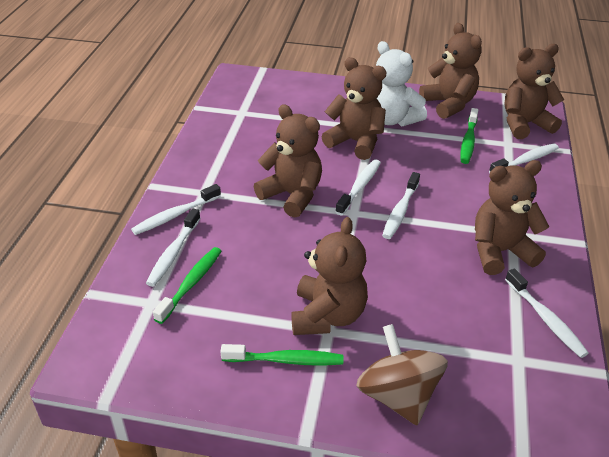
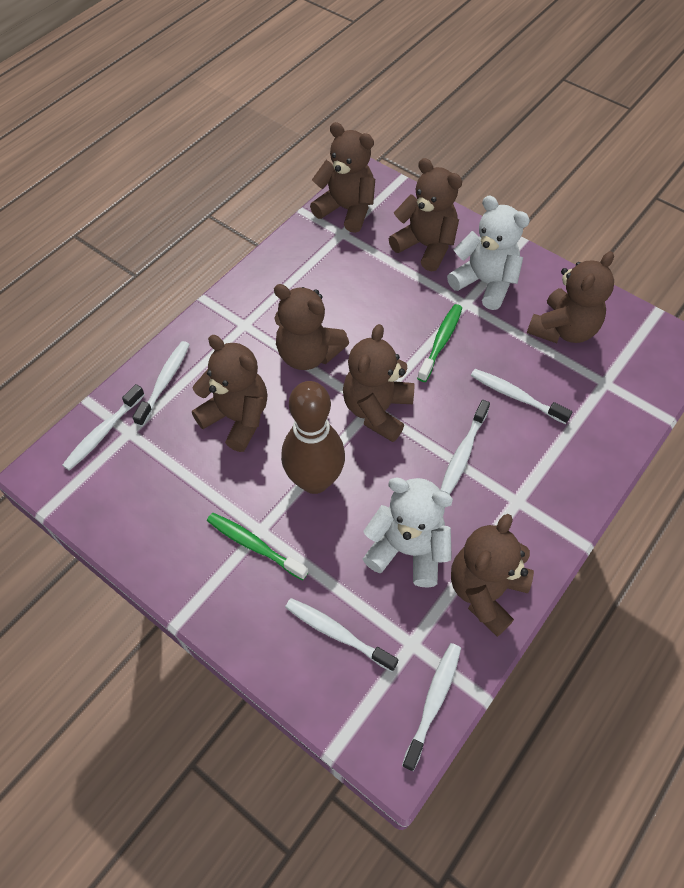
brown bowling pin: none = 0 -> [281,381,345,494] = 1
brown spinning top: [357,324,448,425] = 1 -> none = 0
brown teddy bear: [254,104,322,217] [291,217,368,335] [321,57,387,160] [419,23,482,119] [475,160,549,275] [505,44,564,139] = 6 -> [192,335,267,452] [274,284,349,370] [310,122,375,233] [343,324,414,442] [389,158,462,272] [451,514,534,637] [527,251,614,343] = 7
green toothbrush: [153,247,222,324] [220,344,343,366] [461,108,478,164] = 3 -> [207,513,309,580] [417,304,462,382] = 2
white teddy bear: [376,41,427,127] = 1 -> [363,478,453,588] [447,196,530,310] = 2

